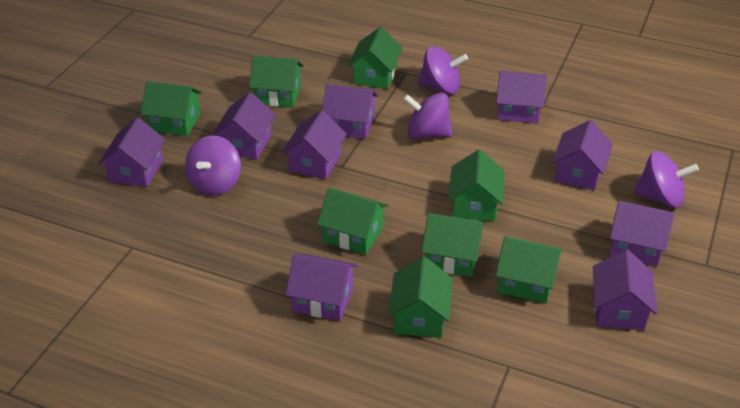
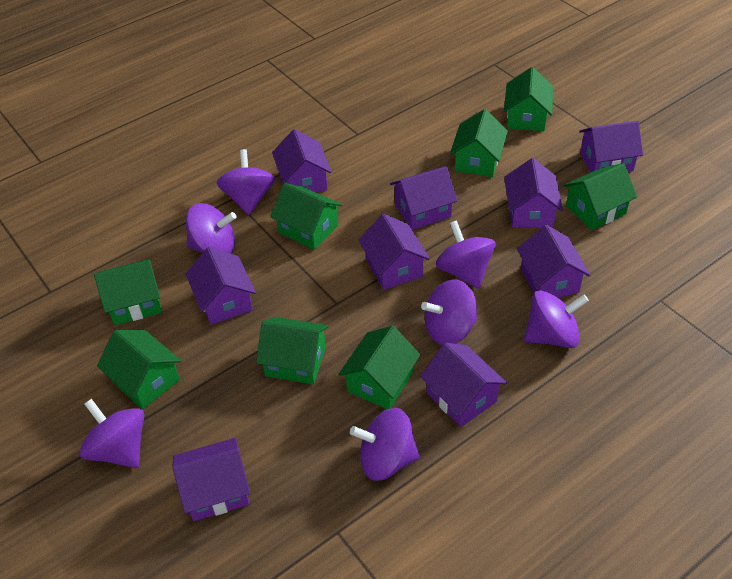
purple spinning top: [185,136,241,196] [403,93,452,139] [418,46,468,94] [634,151,699,208] = 4 -> [80,399,144,468] [186,203,236,254] [216,149,275,215] [350,408,420,481] [421,279,477,345] [436,220,496,289] [524,290,589,348] = 7

